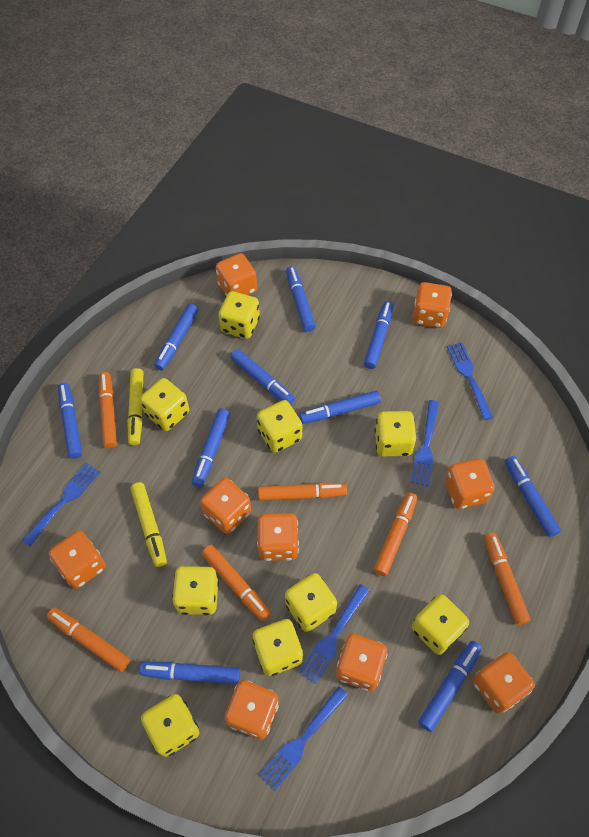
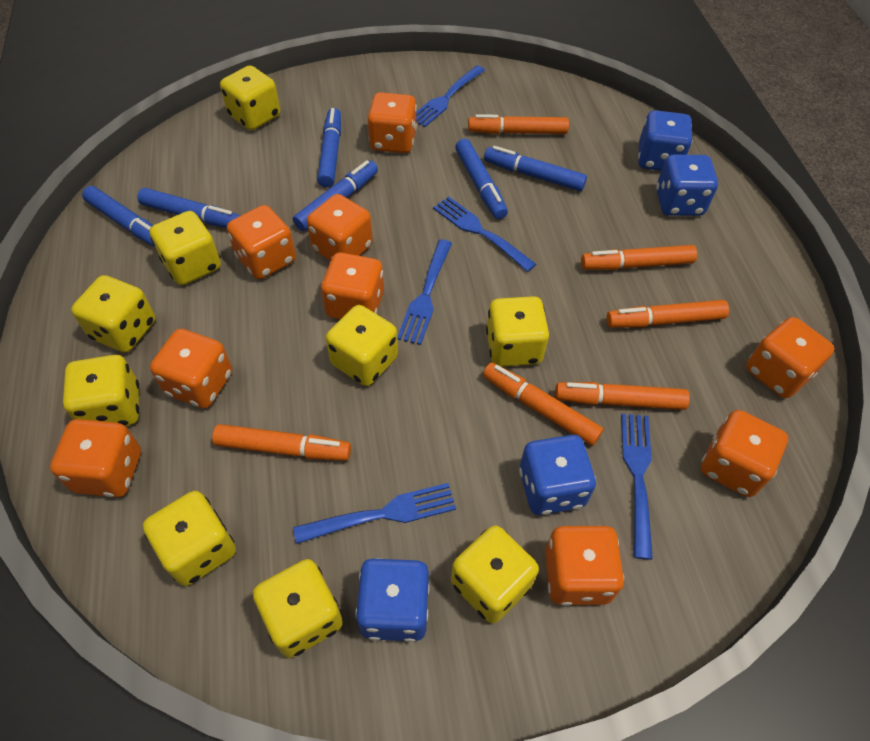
blue dice: none = 0 -> [355,558,430,642] [519,435,596,515] [638,110,693,171] [656,155,718,216] = 4
blue marker: [58,383,82,459] [140,662,240,684] [154,304,198,371] [191,408,230,487] [230,349,295,405] [286,266,316,332] [299,391,381,424] [364,301,393,369] [418,641,482,732] [505,456,561,537] = 10 -> [82,186,155,247] [137,188,241,228] [293,160,378,231] [317,108,341,187] [455,139,508,219] [484,146,587,191] = 6
yellow marker: [127,368,144,445] [130,482,167,567] = 2 -> none = 0

